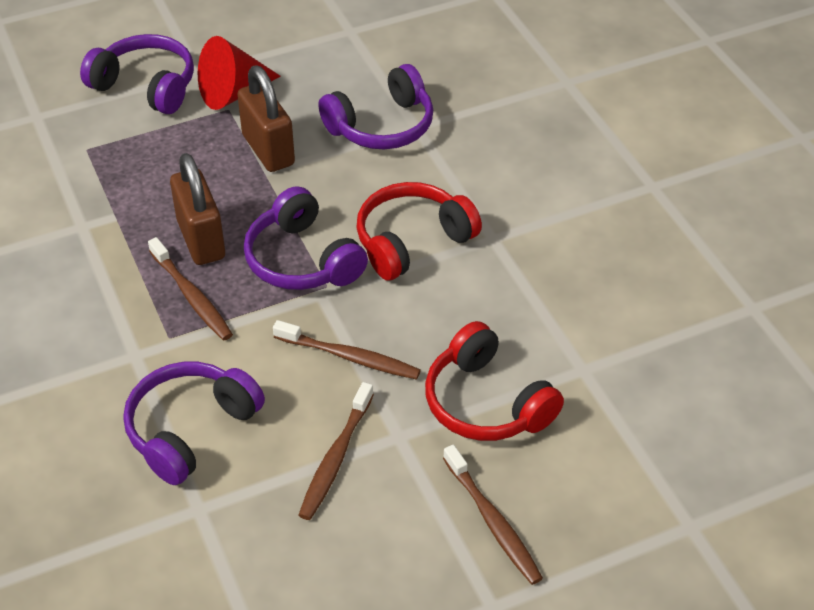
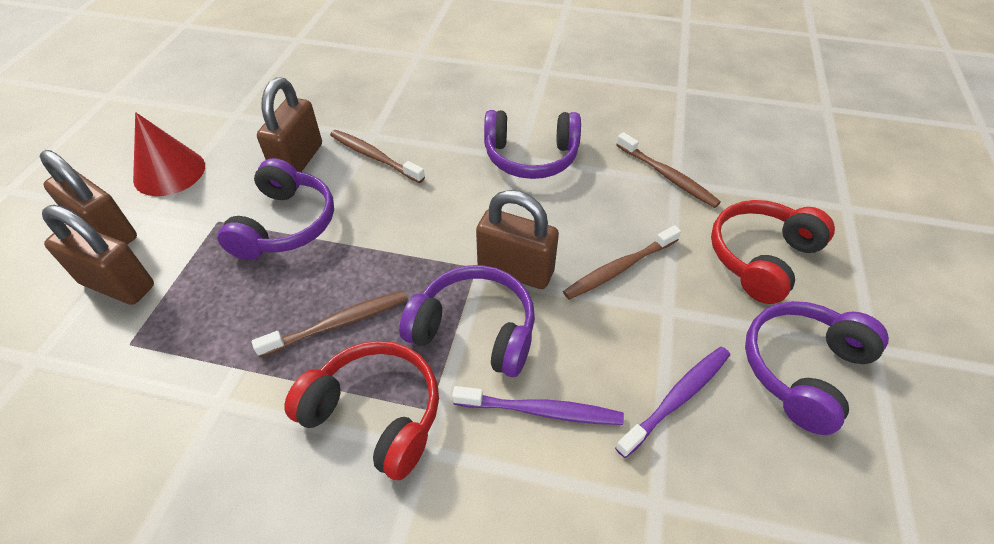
brown padlock: [170,153,225,265] [237,65,295,172] = 2 -> [39,150,137,244] [42,205,154,305] [257,77,322,172] [476,190,559,289] = 4
purple toothbrush: none = 0 -> [452,386,624,425] [615,346,730,458] = 2

